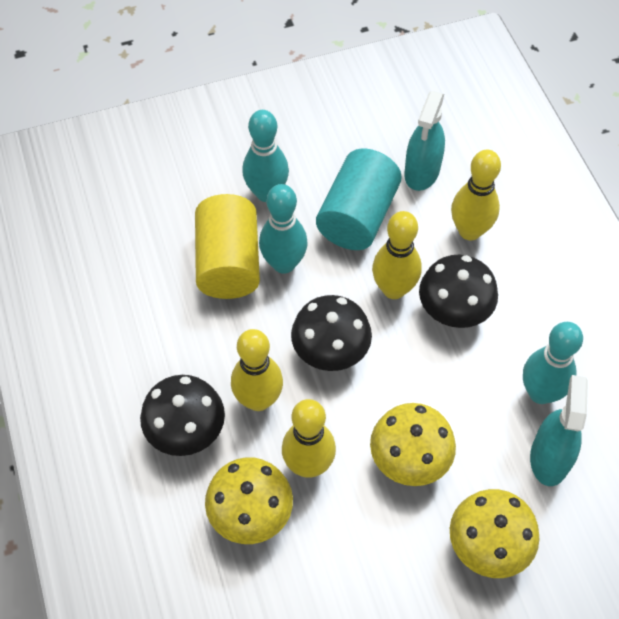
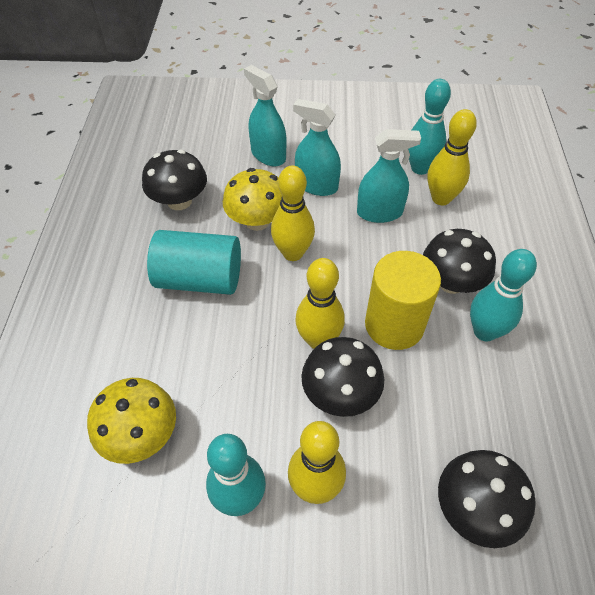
black mushroom: [140,375,225,456] [291,295,372,371] [419,255,498,328] = 3 -> [142,150,207,210] [302,337,384,417] [423,229,496,294] [438,450,536,548] = 4
turquoise spray bottle: [404,91,445,191] [530,375,588,486] = 2 -> [244,65,286,166] [293,99,341,196] [357,129,421,223] = 3
yellow mushroom: [205,457,293,544] [370,403,456,486] [450,489,539,578] = 3 -> [87,378,176,464] [223,168,282,231] = 2

